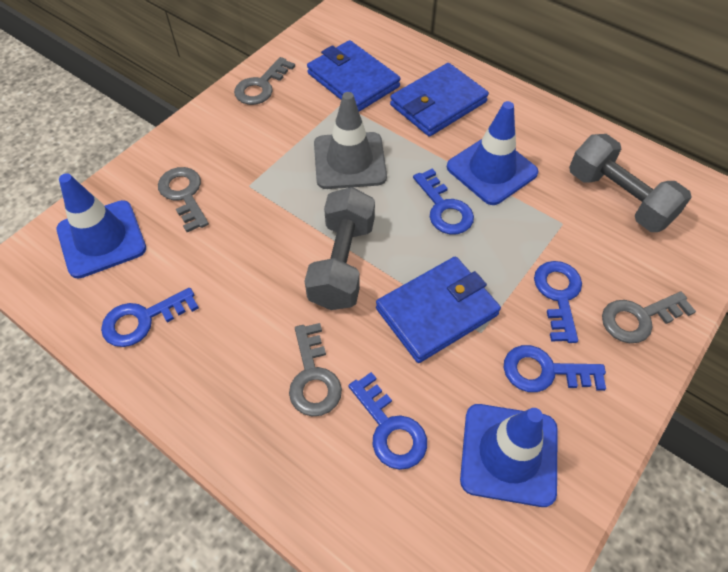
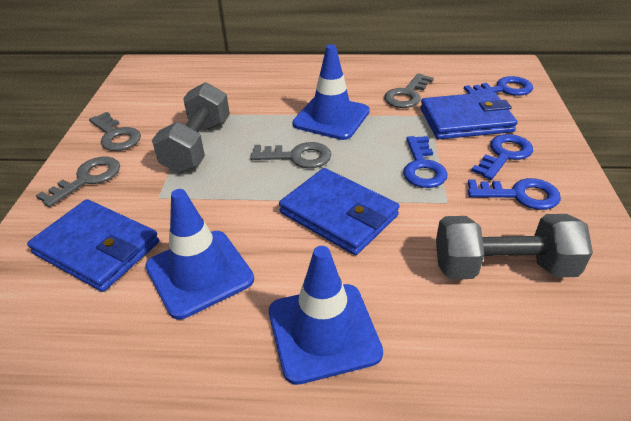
blue key: [101,288,199,347] [348,372,427,470] [413,169,474,234] [504,345,606,392] [534,261,582,343] = 5 -> [403,136,448,188] [464,76,533,96] [468,178,561,210] [471,134,533,180] = 4
grey traffic cone: [314,92,387,189] = 1 -> none = 0

